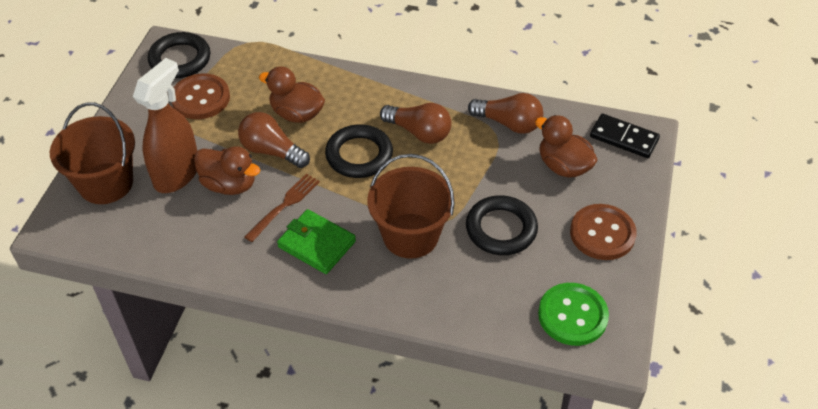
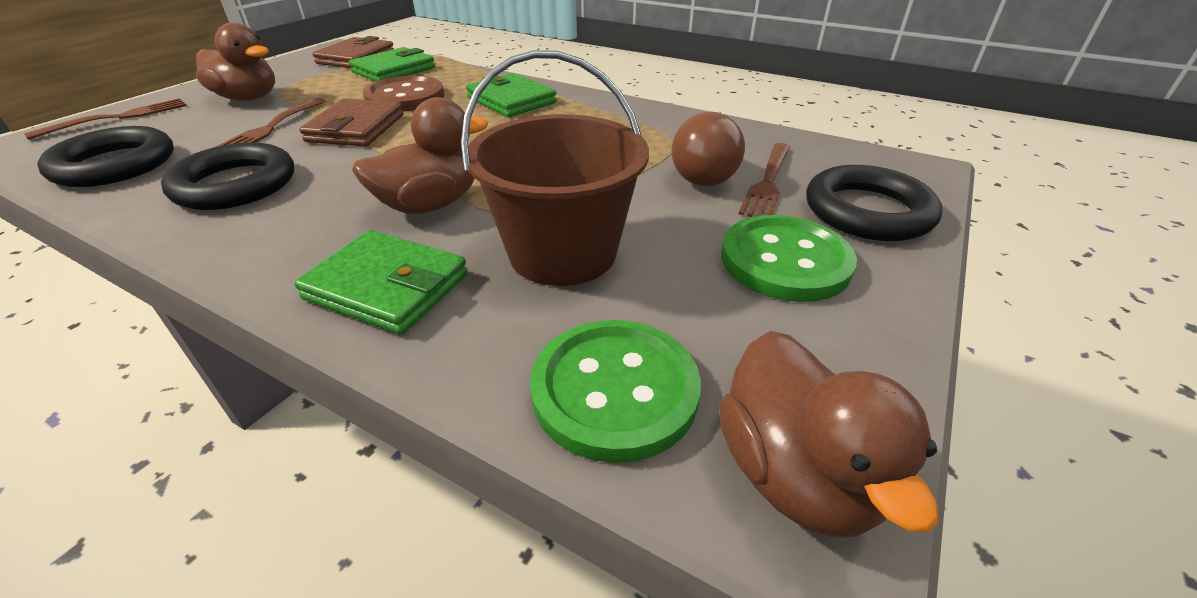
black domino: [590,114,660,158] = 1 -> none = 0
brown bucket: [50,103,135,204] [367,154,455,259] = 2 -> [461,50,649,286] = 1
brown button: [172,73,230,119] [570,204,637,260] = 2 -> [363,76,445,112] = 1
brown fork: [244,173,320,242] = 1 -> [24,99,187,140] [216,98,326,147] [738,143,790,217] = 3
brown light bulb: [238,112,310,168] [380,103,451,144] [468,93,543,134] = 3 -> [672,111,745,186] = 1
brown spray bottle: [133,58,197,193] = 1 -> none = 0
brown wallet: none = 0 -> [299,99,403,146] [312,36,394,68] = 2
green button: [538,283,609,346] = 1 -> [530,320,701,463] [721,215,857,302] = 2
green wallet: [277,209,356,274] = 1 -> [294,230,468,335] [349,47,435,82] [466,73,557,117] = 3

